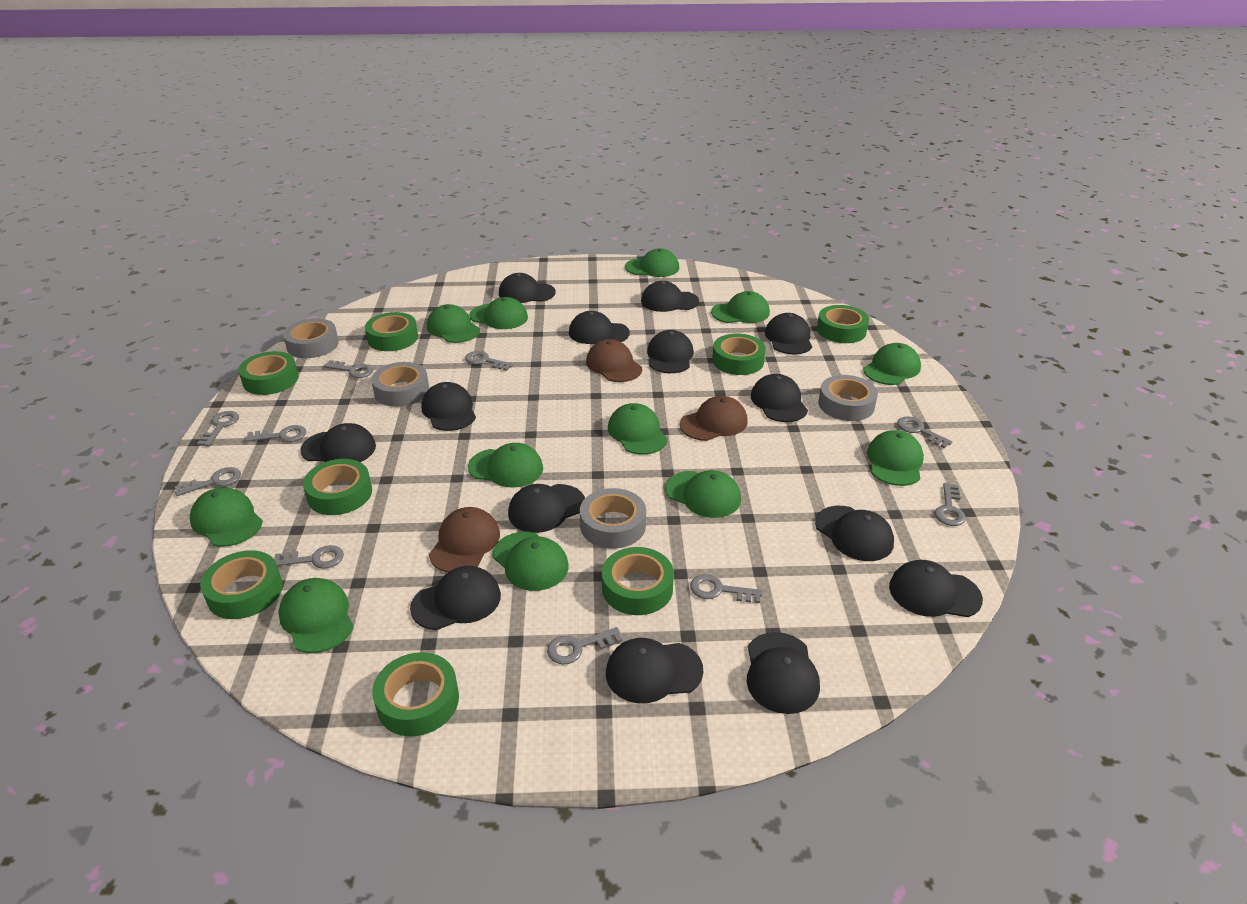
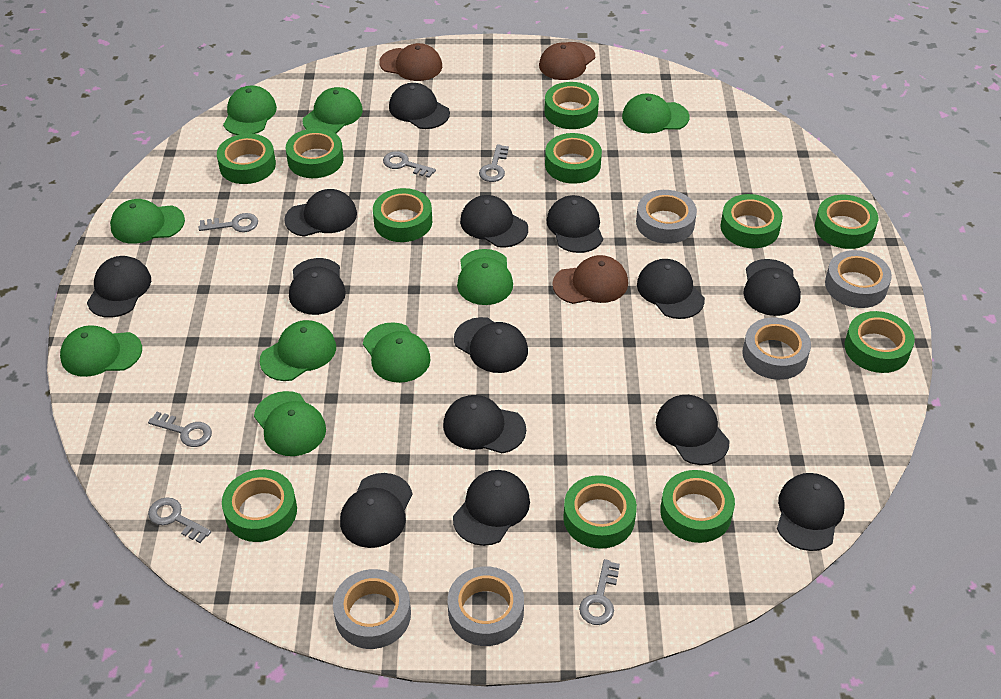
green cap: [190,487,263,547] [278,578,354,653] [427,304,480,343] [468,443,543,488] [469,297,528,329] [493,532,569,591] [608,403,668,455] [625,248,679,277] [665,470,741,518] [711,291,770,323] [863,343,921,385] [867,430,924,486] = 12 -> [60,325,142,377] [110,199,185,244] [223,86,277,135] [254,391,326,456] [260,320,336,381] [303,87,363,133] [363,322,431,383] [457,249,513,305] [622,93,689,133] = 9
green tape: [200,550,282,619] [238,351,299,395] [303,459,372,515] [365,312,418,351] [372,652,459,736] [602,547,674,615] [712,334,766,375] [817,305,869,343] = 8 -> [217,133,276,184] [222,469,297,542] [286,128,344,178] [373,188,432,242] [544,82,599,129] [545,133,602,184] [563,475,637,549] [660,470,735,543] [720,194,783,248] [815,195,878,249] [845,311,915,373] = 11
grey key: [175,467,241,496] [197,411,239,446] [245,425,306,442] [274,545,344,569] [323,360,373,378] [465,351,513,371] [547,627,623,665] [690,574,762,603] [897,416,953,448] [935,483,966,526] = 10 -> [148,412,212,447] [148,497,211,543] [199,213,258,232] [383,151,436,178] [479,144,509,182] [579,559,620,625] = 6
grey tape: [283,318,339,358] [371,362,429,407] [580,488,646,549] [818,375,878,421] = 4 -> [333,569,411,649] [448,567,524,646] [636,190,697,244] [742,317,811,380] [825,250,892,308] = 5

